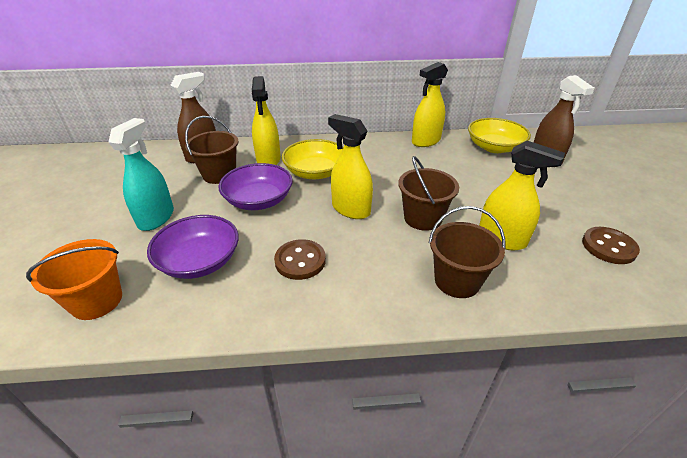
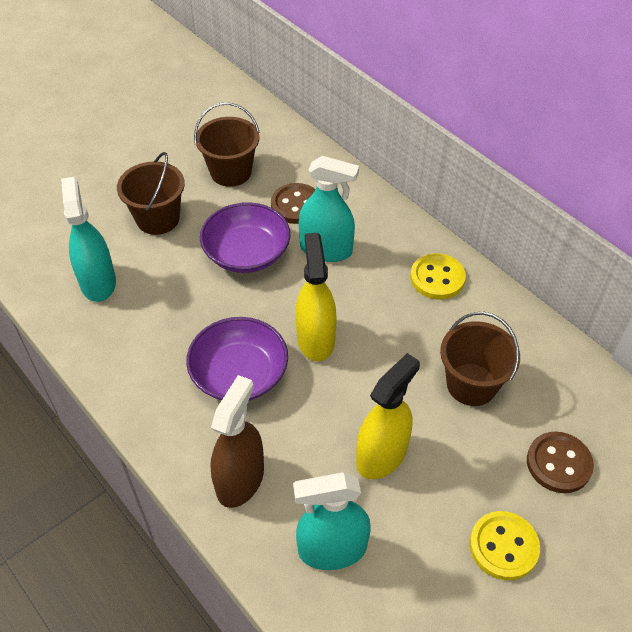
brown spray bottle: [170,72,216,163] [534,75,594,167] = 2 -> [211,375,264,508] = 1
orange bucket: [26,239,122,320] = 1 -> none = 0
turquoise spray bottle: [108,118,174,231] = 1 -> [61,177,116,302] [293,472,371,570] [298,156,359,262] = 3
yellow bowl: [282,139,344,179] [468,118,531,153] = 2 -> none = 0
yellow button: none = 0 -> [410,253,466,299] [469,511,540,580] = 2
yellow spray bottle: [252,76,281,165] [328,114,373,219] [412,62,448,147] [479,141,565,250] = 4 -> [296,233,337,361] [356,353,420,479] = 2

